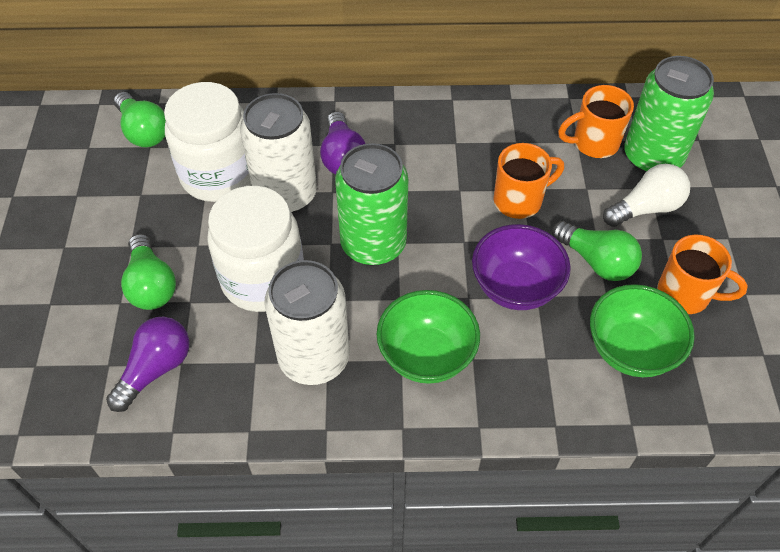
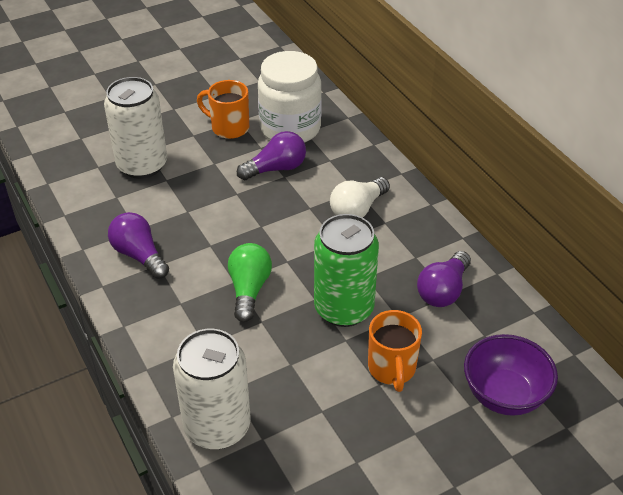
green bowl: [377,290,480,384] [590,284,695,377] = 2 -> none = 0
green can: [335,143,408,266] [624,56,714,173] = 2 -> [314,214,379,327] = 1
green light bulb: [114,92,166,147] [121,234,176,310] [552,221,642,281] = 3 -> [228,243,272,322] = 1
orange mug: [494,143,564,219] [558,85,634,158] [657,234,748,314] = 3 -> [197,80,249,139] [368,310,422,392] = 2
purple light bulb: [106,317,189,412] [320,111,366,174] = 2 -> [108,212,169,279] [237,131,306,180] [417,251,471,307] = 3
white jar: [164,82,251,202] [207,186,304,312] = 2 -> [258,51,322,143] = 1

